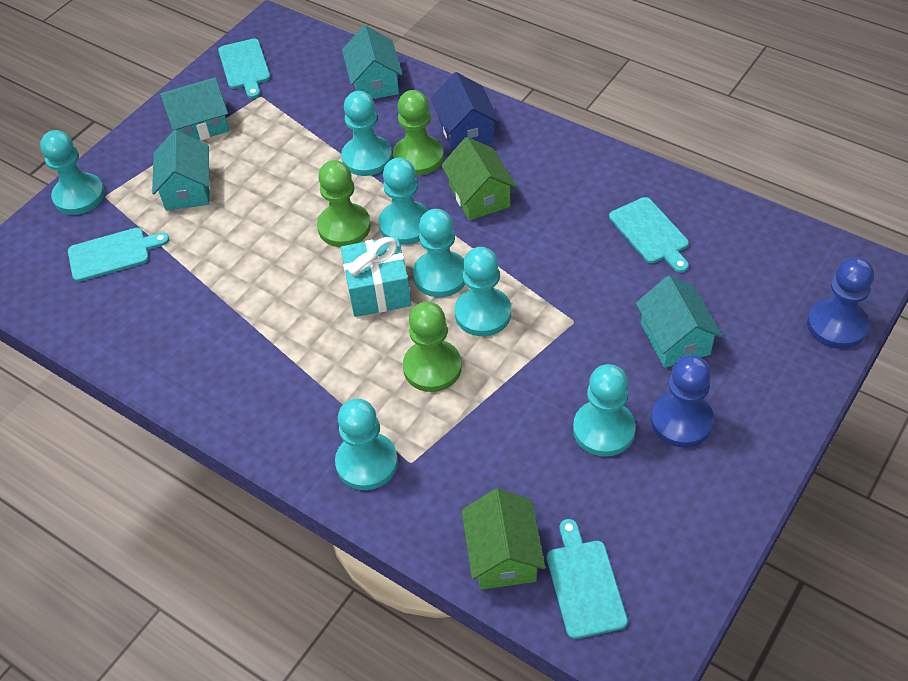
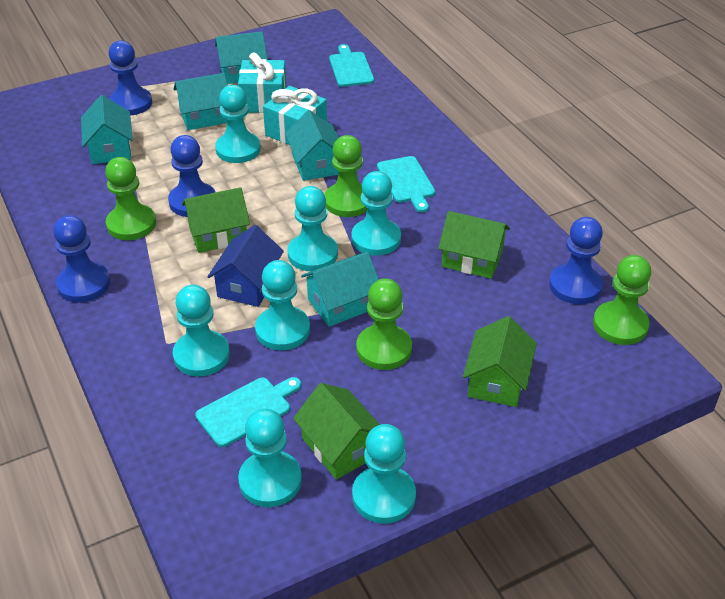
blue pawn: [651,355,714,448] [807,257,874,349] = 2 -> [53,215,110,303] [108,40,152,115] [168,135,216,217] [549,217,603,304] = 4
green house: [441,137,517,220] [461,488,545,590] = 2 -> [182,187,250,253] [293,383,380,479] [438,211,510,279] [463,316,537,407] = 4
green pawn: [317,160,371,247] [393,90,444,176] [403,302,462,392] = 3 -> [105,157,156,240] [324,135,367,217] [356,278,412,370] [593,255,651,345] = 4
turquoise cutting board: [68,228,169,282] [218,39,270,98] [547,519,628,639] [609,197,689,273] = 4 -> [195,377,301,447] [329,44,374,87] [377,156,435,212] = 3
turquoise gift: [341,236,411,317] = 1 -> [238,53,287,113] [263,86,327,145] = 2
turquoise house: [152,130,211,211] [160,77,229,140] [342,25,403,99] [636,275,723,368] = 4 -> [81,95,133,164] [174,73,228,130] [215,31,268,84] [285,110,339,181] [301,252,379,327] = 5

